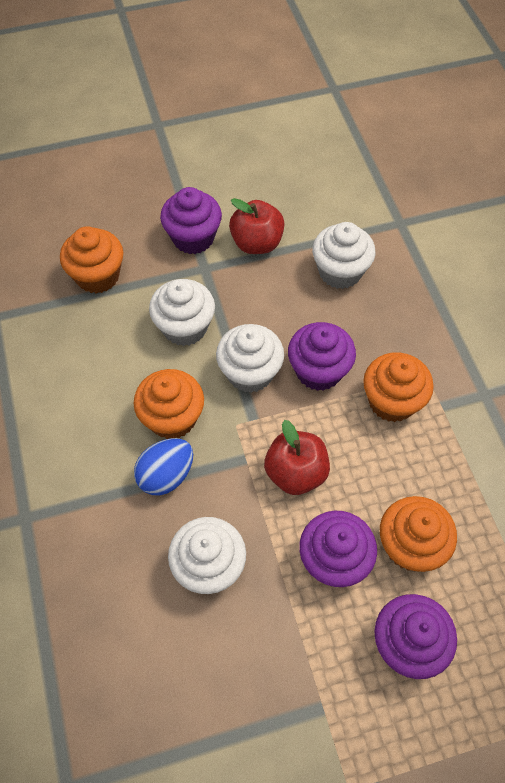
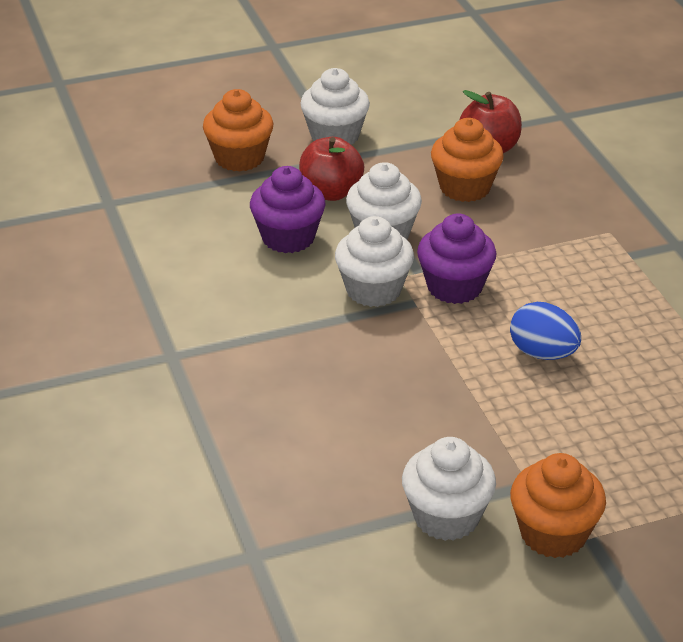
orange cupcake: [60,226,123,294] [134,369,204,439] [363,352,434,422] [380,496,457,572] = 4 -> [203,89,273,172] [431,118,504,202] [510,453,606,558] = 3
purple cupcake: [160,187,222,254] [288,322,356,391] [299,511,377,587] [374,594,457,679] = 4 -> [250,166,326,253] [417,213,497,304] = 2

